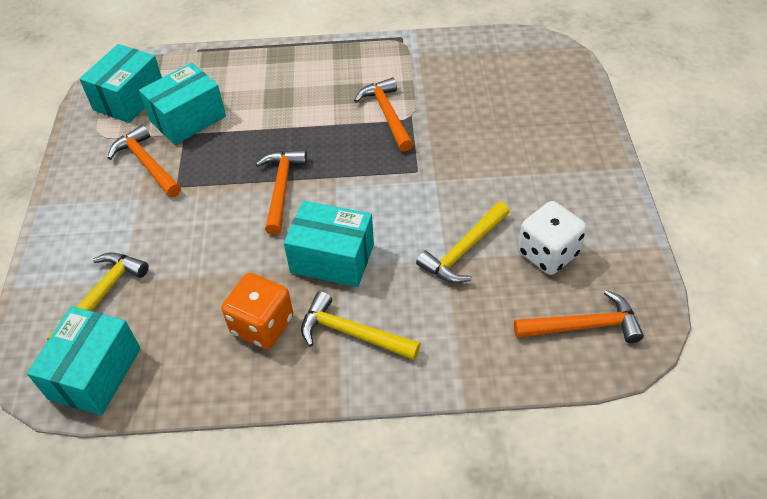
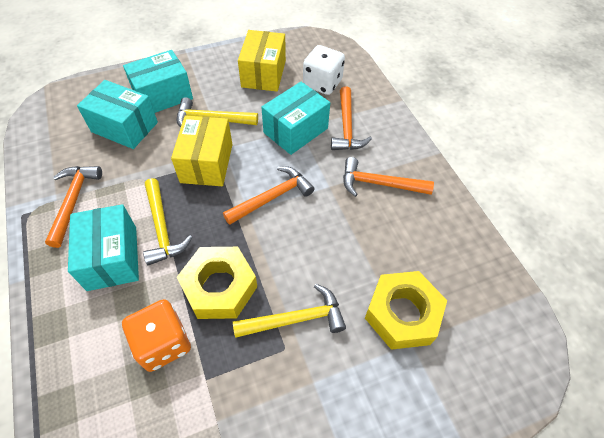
yellow box: none = 0 -> [171,115,232,186] [238,30,286,91] = 2
yellow nut: none = 0 -> [177,247,257,319] [365,271,447,350] = 2

